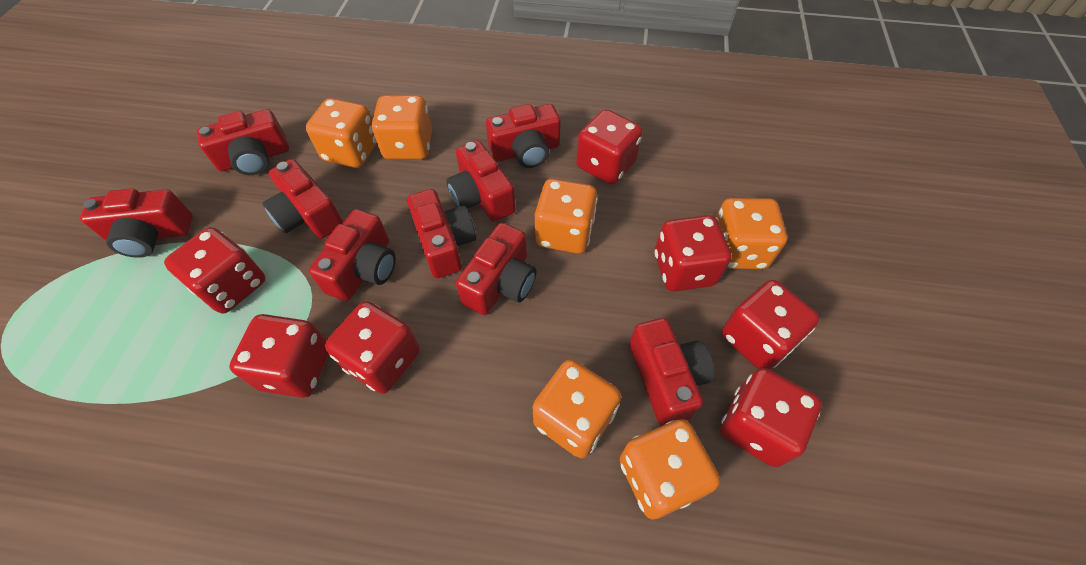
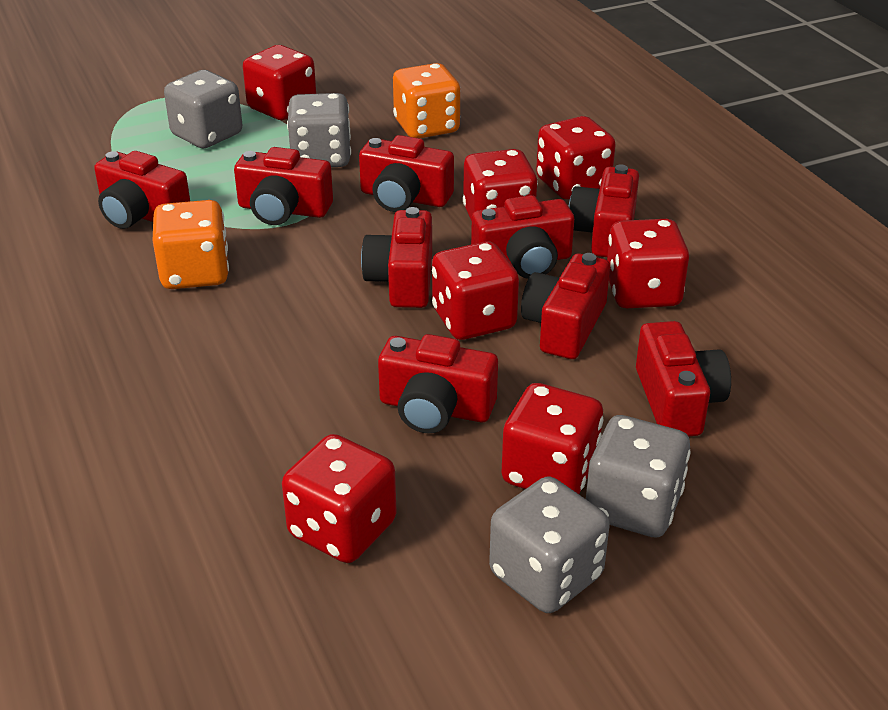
grey dice: none = 0 -> [164,70,242,148] [287,93,351,167] [489,476,610,613] [586,415,691,538] = 4
orange dice: [306,98,377,168] [372,95,432,160] [532,359,621,458] [535,179,598,254] [620,419,720,520] [716,198,787,269] = 6 -> [153,200,229,289] [393,63,461,138] = 2

